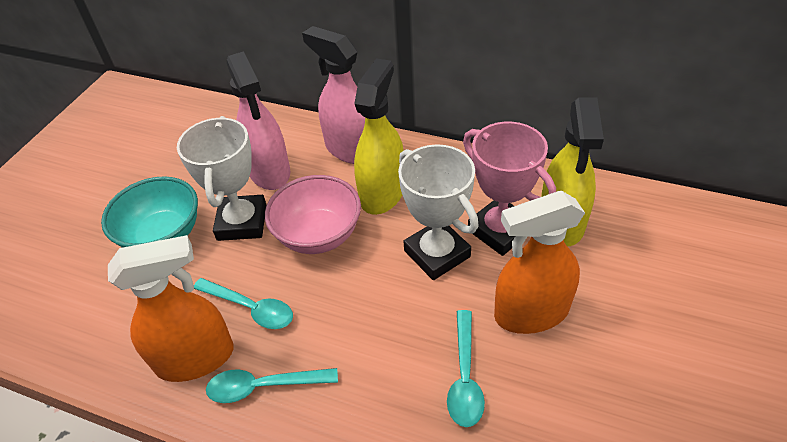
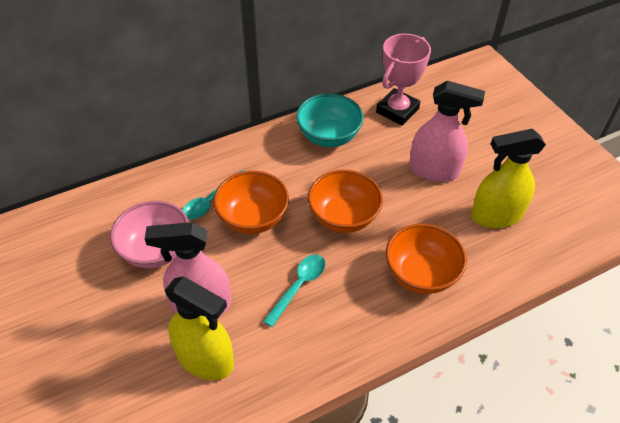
orange bowl: none = 0 -> [213,171,289,234] [308,170,383,233] [386,224,467,294] = 3
orange spray bottle: [108,235,234,382] [494,191,585,334] = 2 -> none = 0
turquoise spoon: [194,278,293,329] [206,368,338,403] [447,310,485,427] = 3 -> [182,170,244,220] [263,255,325,327] = 2
white trophy: [177,116,267,241] [398,144,479,280] = 2 -> none = 0

